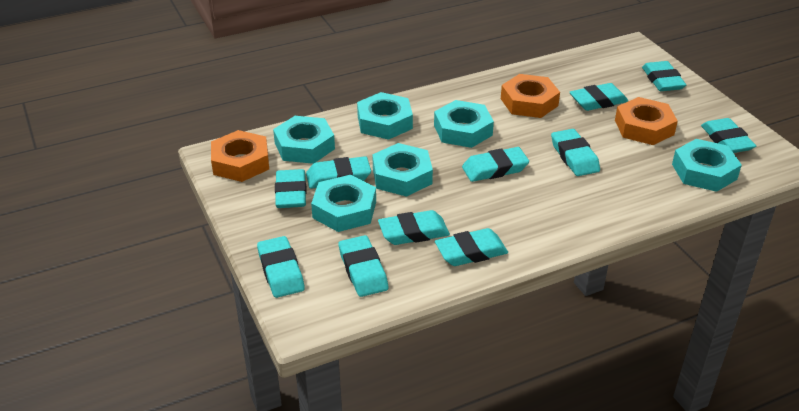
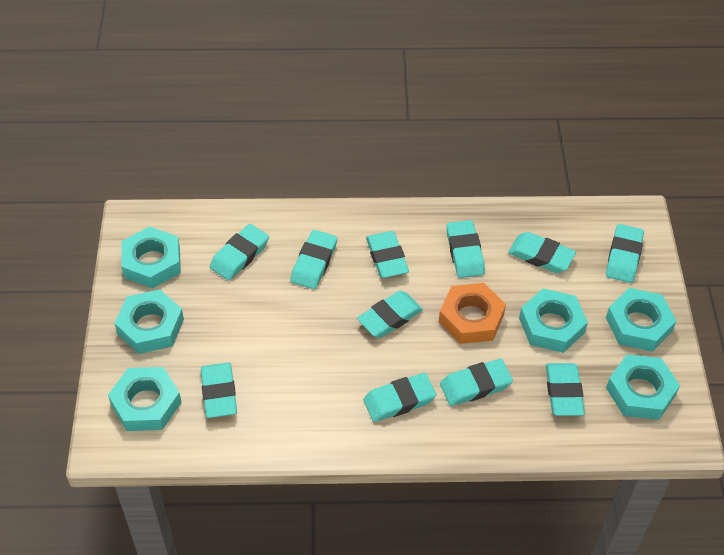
orange nut: [211,130,269,182] [501,74,560,118] [615,97,678,145] = 3 -> [439,283,506,344] = 1

